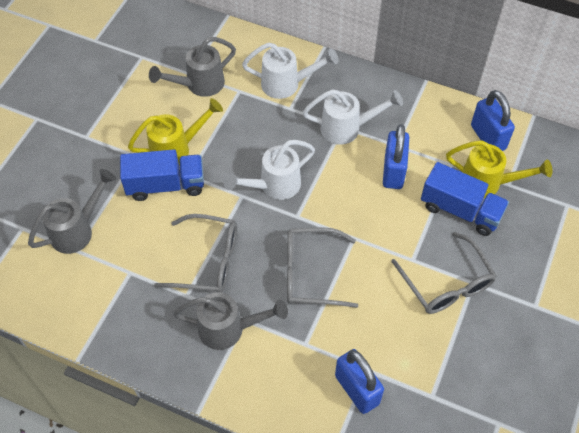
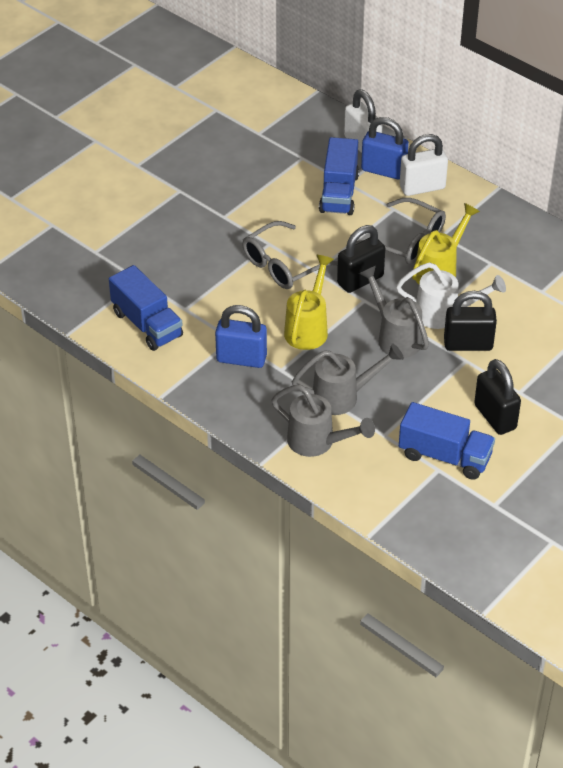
black padlock: none = 0 -> [337,225,385,293] [444,291,497,351] [474,359,521,435] = 3
blue padlock: [335,349,384,414] [383,124,409,189] [471,90,515,151] = 3 -> [215,305,267,368] [361,117,409,180] = 2
blue truck: [120,149,204,201] [421,162,509,236] = 2 -> [109,265,183,351] [319,137,359,215] [399,402,495,480] = 3
grey glasses: [154,214,237,293] [287,228,358,308] [391,232,497,314] = 3 -> [242,221,338,289] [355,198,446,265] = 2
white padlock: none = 0 -> [344,89,383,153] [400,134,448,196] = 2
white watering can: [223,140,315,200] [242,43,338,99] [303,89,403,145] = 3 -> [396,262,506,329] = 1

